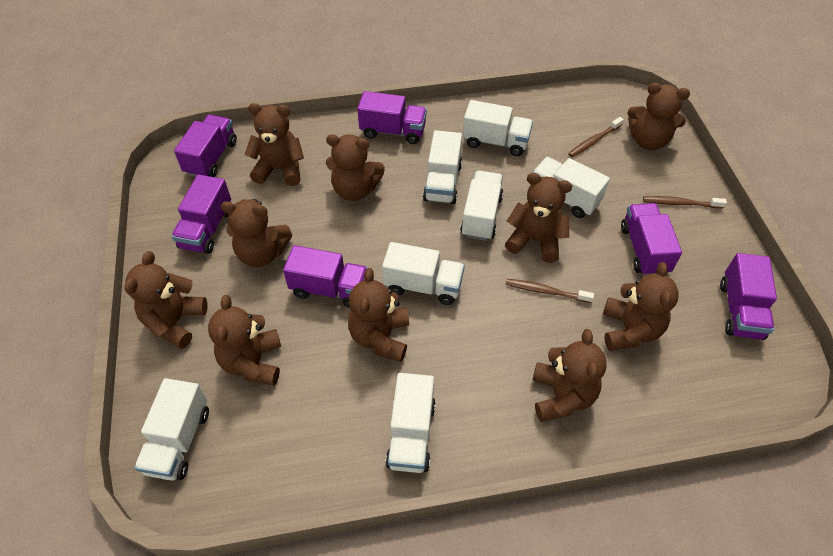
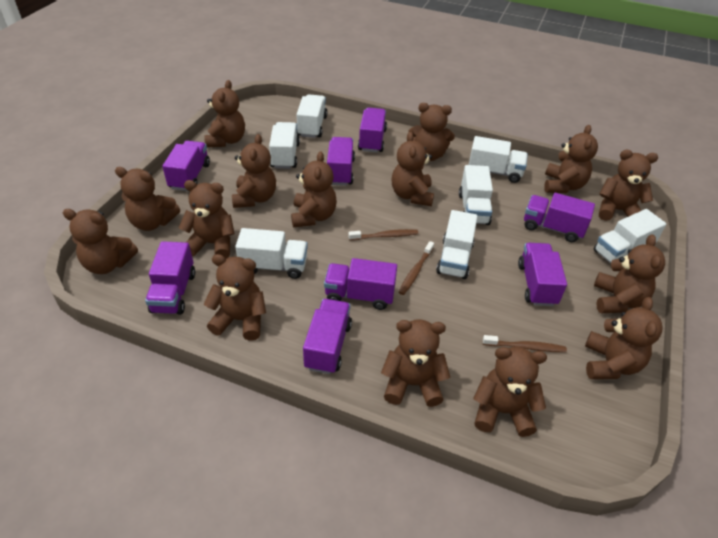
brown teddy bear: [124,251,207,349] [208,295,281,386] [220,199,292,267] [244,103,304,186] [326,134,385,201] [348,268,409,362] [505,173,572,263] [532,329,607,422] [603,262,679,351] [628,83,690,150] = 10 -> [63,209,138,274] [115,167,180,231] [179,180,235,259] [204,80,245,147] [204,254,266,341] [232,134,276,208] [291,151,337,227] [381,319,450,407] [392,132,434,206] [408,103,455,161] [473,347,547,437] [544,125,598,193] [585,297,662,379] [594,234,665,313] [599,150,658,221] = 15
purple truck: [171,174,231,254] [174,115,237,177] [283,245,368,308] [357,91,427,144] [621,203,682,276] [720,253,777,340] = 6 -> [145,241,195,315] [162,141,210,191] [303,299,352,374] [324,258,397,310] [327,137,355,186] [358,108,387,152] [518,243,567,306] [524,193,595,242] = 8

